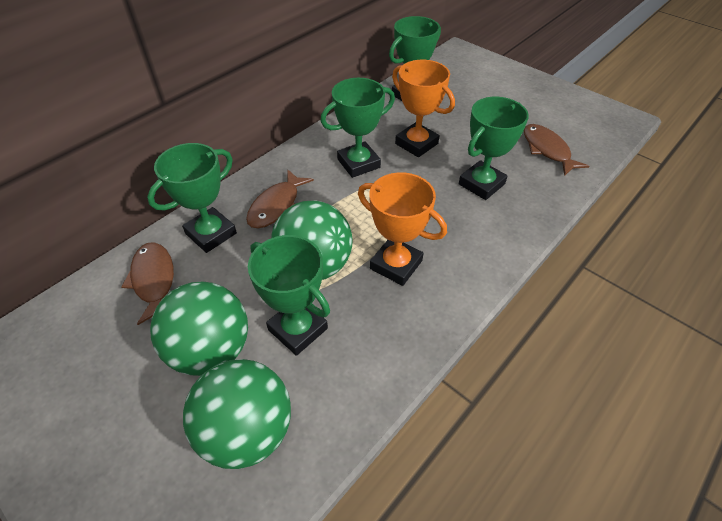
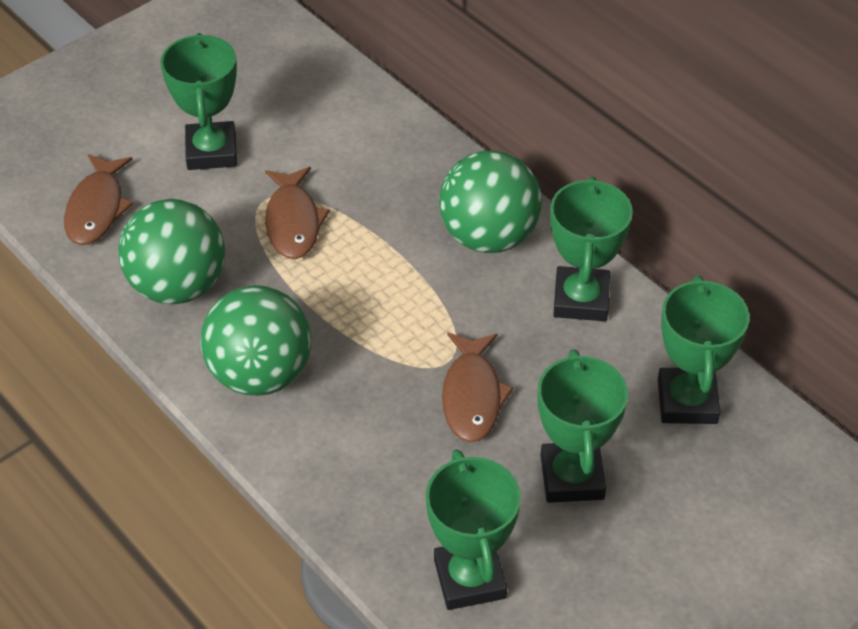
orange trophy: [358,172,447,286] [392,60,455,157] = 2 -> none = 0

